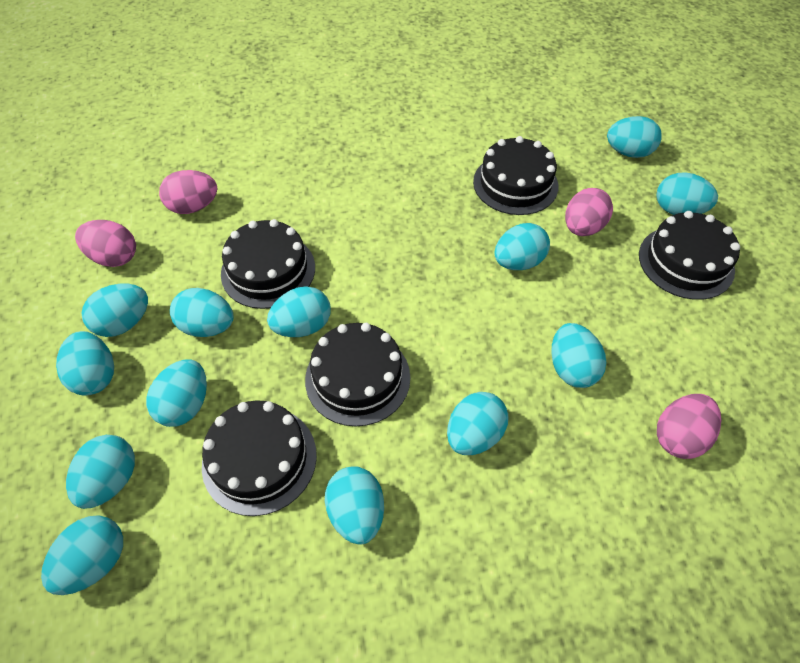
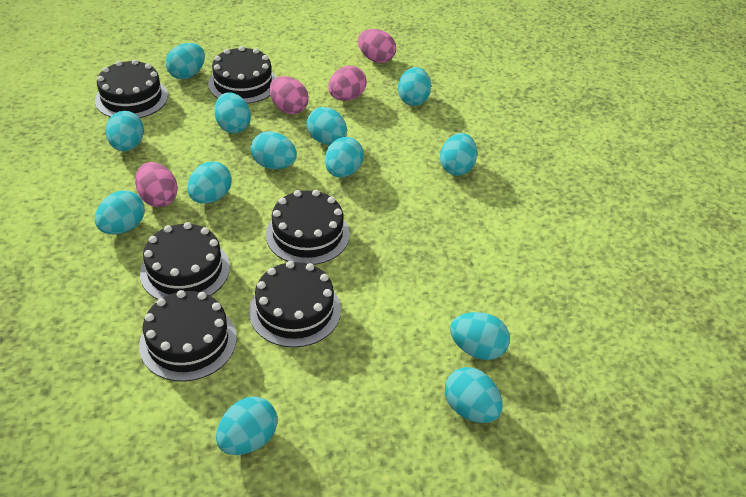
black cake: [202,400,317,516] [221,219,315,309] [305,323,410,426] [473,136,558,215] [639,211,740,300] = 5 -> [95,59,168,118] [139,290,237,381] [140,222,230,299] [208,46,276,104] [249,261,341,347] [266,190,350,265] = 6

